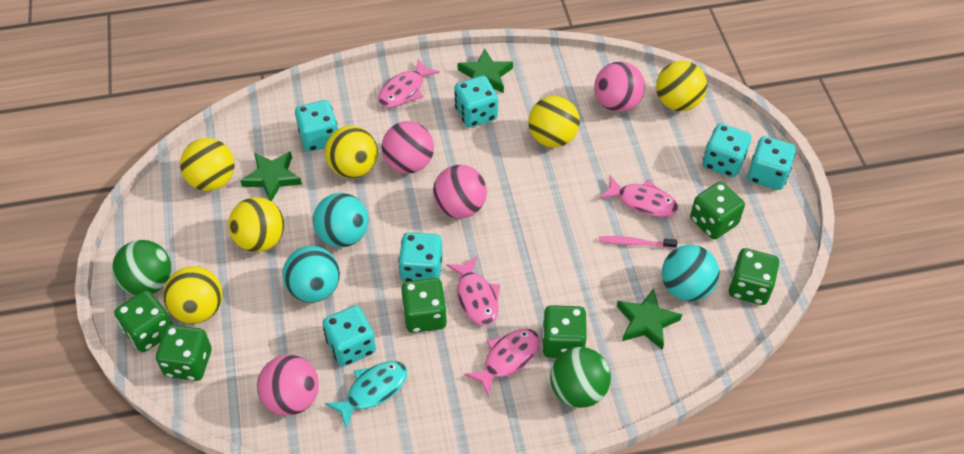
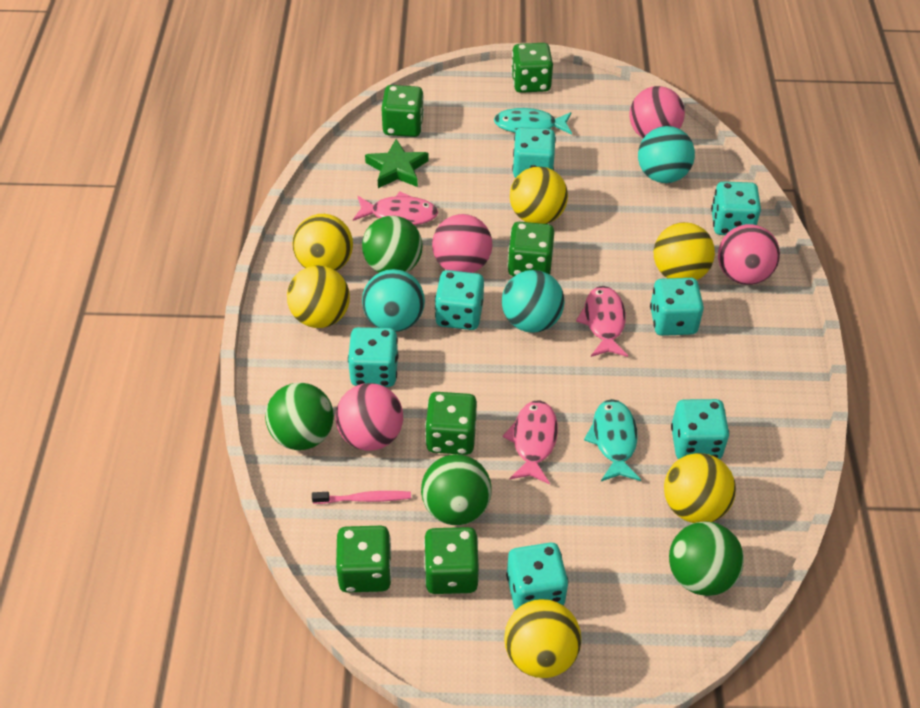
green ball: [112,240,171,296] [550,347,611,408] = 2 -> [265,383,334,450] [362,216,422,273] [421,454,492,525] [669,521,744,596] = 4
green star: [240,151,302,202] [458,48,513,93] [617,288,682,350] = 3 -> [365,139,428,188] = 1
pink fish: [378,59,440,108] [446,256,500,326] [464,329,540,397] [599,176,678,217] = 4 -> [353,191,438,225] [503,400,558,484] [576,286,628,357] = 3
turquoise dice: [295,100,338,152] [323,305,376,366] [398,232,443,282] [454,76,498,128] [703,123,751,178] [747,136,796,190] = 6 -> [348,327,399,387] [435,270,484,330] [506,542,568,610] [512,127,556,178] [650,278,704,336] [671,399,729,459] [711,181,761,235] = 7
turquoise fish: [325,361,407,428] = 1 -> [494,108,572,135] [584,399,641,481] = 2

